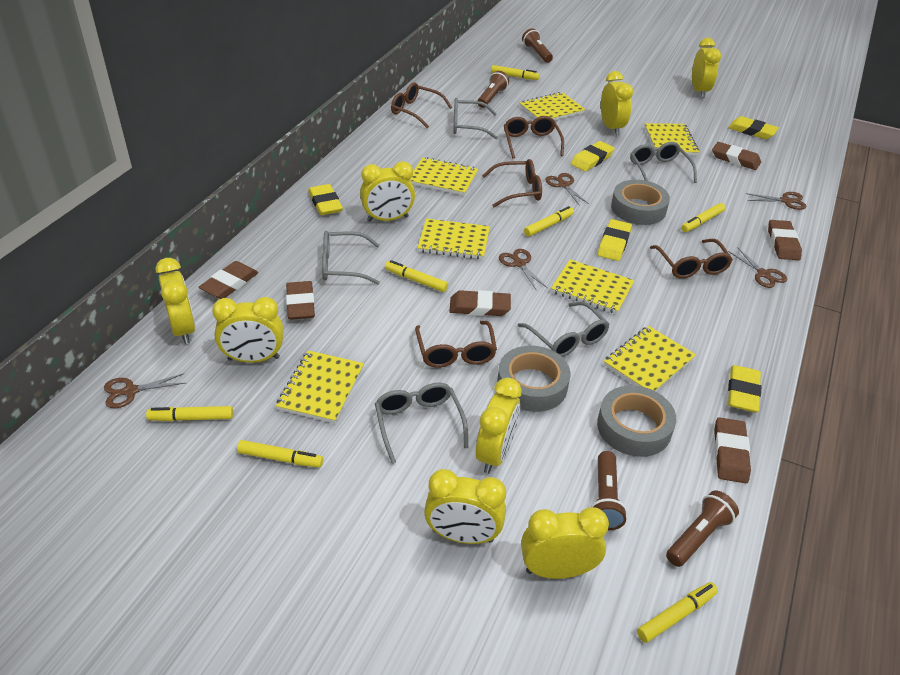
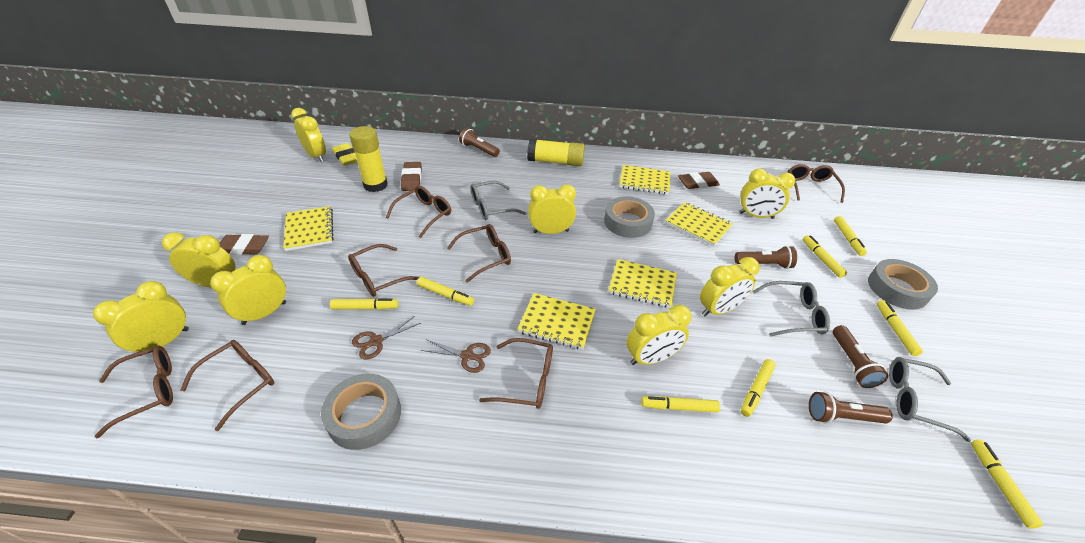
brown eraser: [199,261,258,299] [286,281,315,320] [449,290,511,316] [712,142,761,170] [714,417,751,483] [768,220,802,260] = 6 -> [220,234,269,255] [401,162,422,191] [678,172,720,189] = 3
brown glasses: [391,82,452,128] [415,321,497,368] [482,159,542,207] [504,116,564,158] [650,239,733,278] = 5 -> [95,346,173,438] [181,340,274,431] [348,244,419,296] [386,186,451,238] [447,224,511,283] [479,338,553,409] [787,164,845,203] = 7
brown scissors: [104,373,185,408] [499,249,548,289] [545,173,589,206] [728,247,787,288] [746,192,807,210] = 5 -> [352,316,421,360] [421,340,491,373] = 2
grey glasses: [322,231,380,285] [375,382,468,464] [453,98,498,139] [518,301,610,357] [630,142,697,183] = 5 -> [470,181,526,220] [752,281,830,337] [889,357,971,442] = 3
yellow eraser: [308,184,343,215] [570,141,615,172] [598,219,632,261] [728,116,779,139] [728,365,761,412] = 5 -> [332,143,357,166] = 1
yellow glue stick: none = 0 -> [349,126,388,192] [527,139,585,166] = 2
yellow marker: [146,406,233,421] [237,440,323,467] [385,260,448,292] [491,65,540,80] [524,206,574,237] [637,582,718,643] [681,203,725,232] = 7 -> [330,298,399,310] [417,277,474,306] [641,396,720,413] [741,359,776,417] [803,235,847,278] [834,216,867,256] [877,300,923,356] [971,439,1043,529] = 8
yellow notebook: [276,351,364,423] [410,157,478,196] [418,219,490,259] [520,92,585,120] [551,259,635,314] [604,326,696,391] [644,123,699,155] = 7 -> [283,206,333,251] [517,293,596,350] [609,259,677,308] [619,165,671,195] [665,202,733,246] = 5

